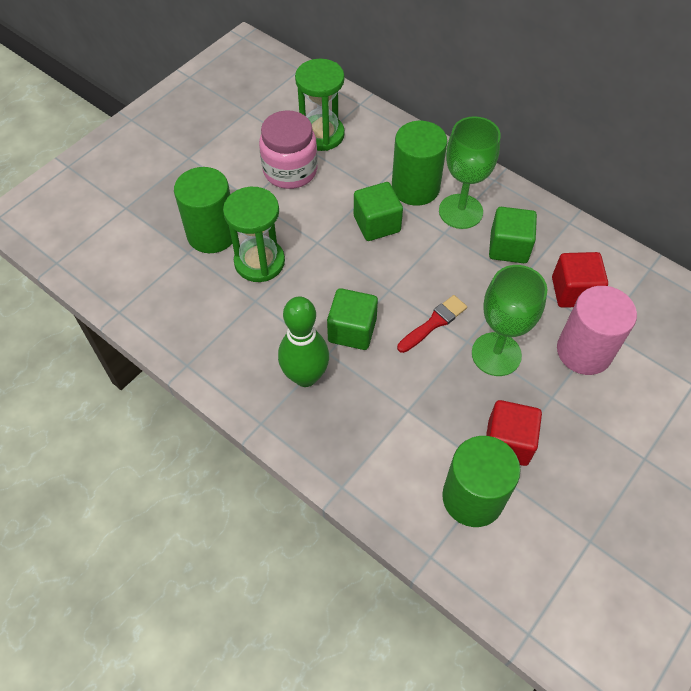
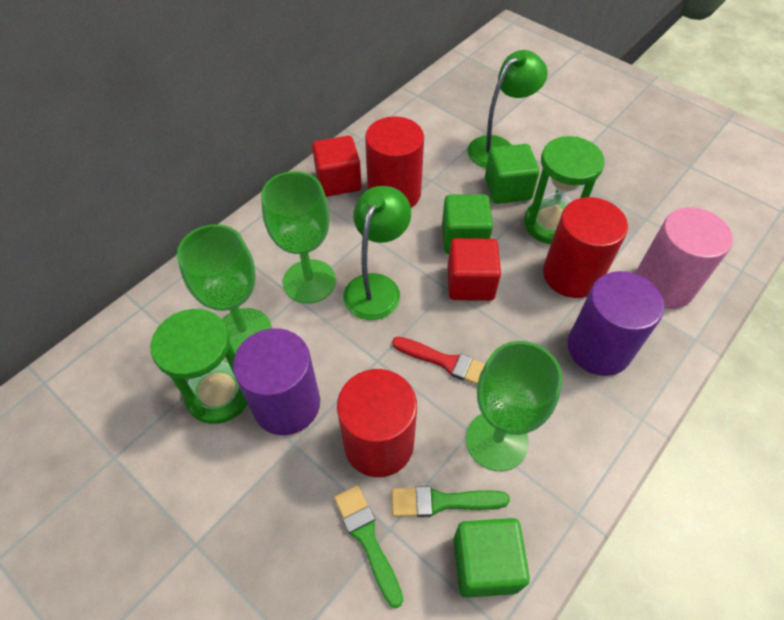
green bowling pin: [278,297,329,387] = 1 -> none = 0
green brush: none = 0 -> [334,485,403,609] [392,486,510,517] = 2
green cylinder: [174,167,232,253] [392,121,447,206] [442,436,521,527] = 3 -> none = 0
green goblet: [439,116,501,229] [472,265,548,376] = 2 -> [177,224,272,354] [261,171,336,304] [466,341,563,472] = 3
green lamp: none = 0 -> [343,186,411,320] [467,50,548,168] = 2
pink jar: [259,110,318,189] = 1 -> none = 0
purple cylinder: none = 0 -> [233,328,320,435] [568,271,664,376] = 2
red cylinder: none = 0 -> [337,369,417,477] [365,116,424,208] [543,197,628,298] = 3

